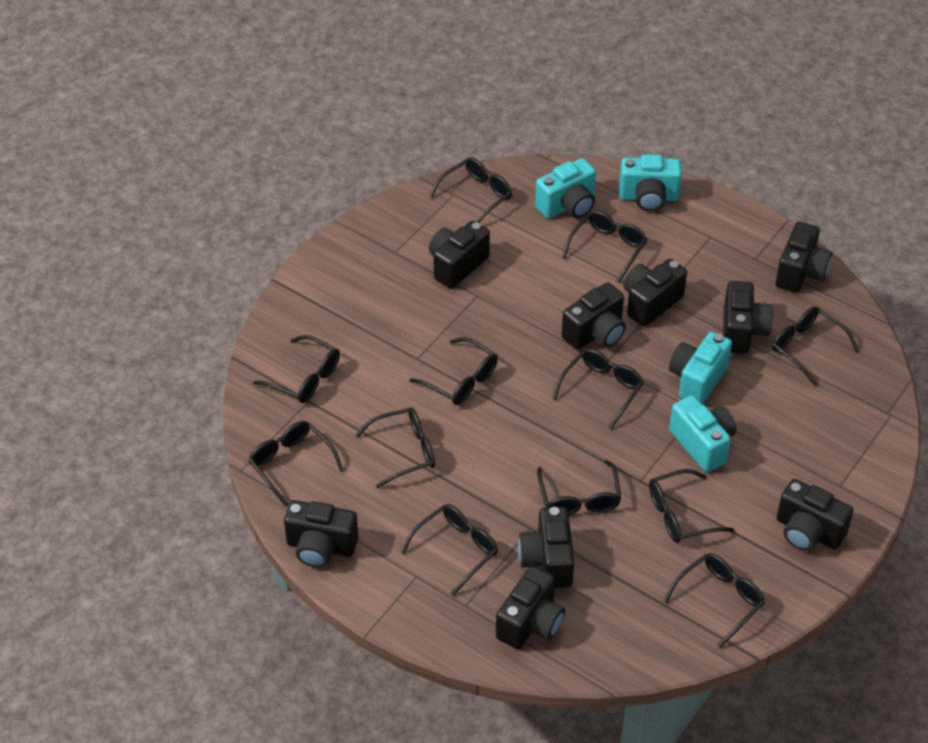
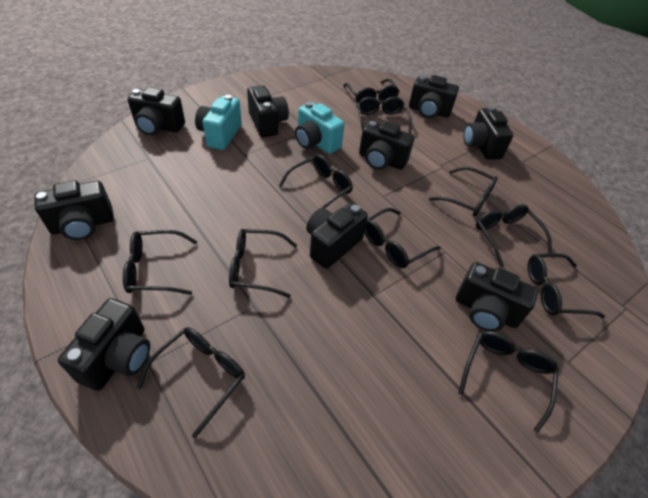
black glasses: [249,421,344,507] [253,335,340,403] [355,408,435,488] [401,504,498,596] [409,337,498,405] [429,157,512,223] [537,460,621,515] [552,349,644,429] [562,211,647,283] [649,469,734,543] [664,553,765,648] [772,307,859,386] = 12 -> [123,230,198,295] [136,327,245,438] [229,229,297,298] [279,154,353,208] [343,79,399,103] [357,97,412,134] [364,208,441,268] [429,167,498,217] [458,331,559,433] [476,204,552,268] [528,253,605,318] = 11
turquoise camera: [535,158,596,219] [619,154,682,211] [669,332,732,405] [669,395,736,472] = 4 -> [195,95,242,150] [295,102,345,154] = 2

